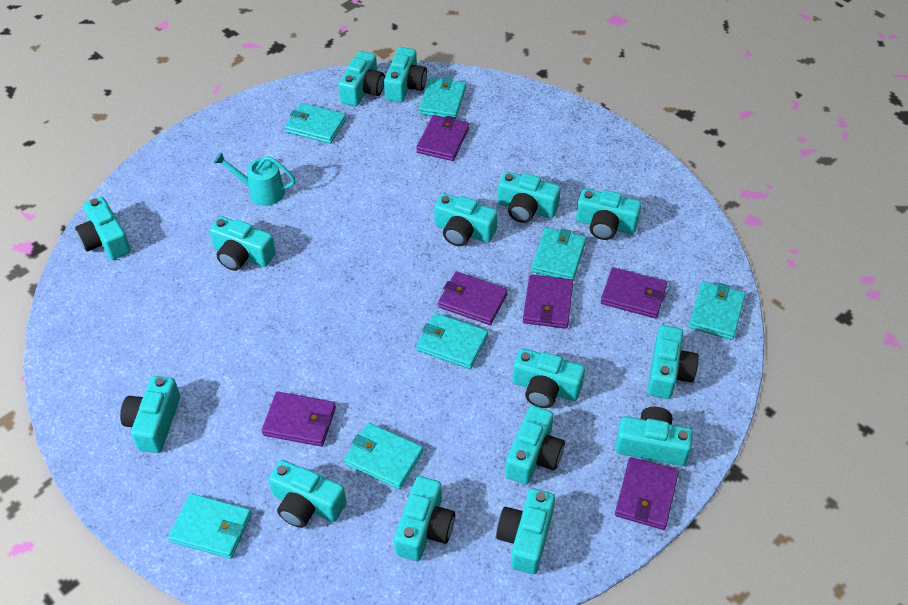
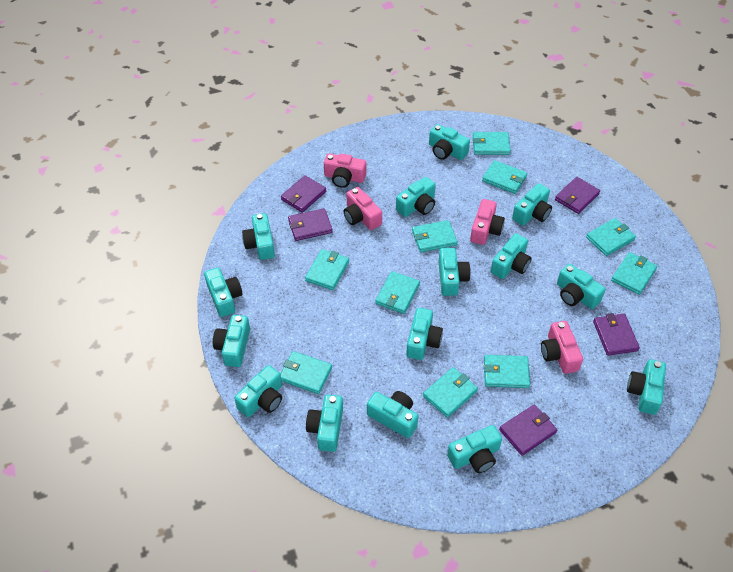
pink camera: none = 0 -> [324,153,366,188] [344,187,382,230] [470,199,505,245] [541,321,583,374] = 4
purple wallet: [262,392,336,447] [416,115,469,161] [438,272,508,325] [523,274,573,329] [601,267,667,318] [615,457,679,530] = 6 -> [281,175,326,213] [288,208,333,241] [499,404,557,456] [555,177,600,214] [593,313,640,356] = 5
turquoise wallet: [168,493,252,559] [285,103,346,144] [344,423,423,489] [416,313,488,369] [419,77,466,118] [531,228,586,280] [689,281,746,340] = 7 -> [281,351,332,394] [305,249,349,290] [375,271,420,314] [412,220,458,253] [423,367,478,418] [473,132,511,155] [482,160,527,194] [484,355,530,388] [586,218,636,256] [611,252,657,295] = 10
turquoise watering can: [214,152,295,206] = 1 -> none = 0

